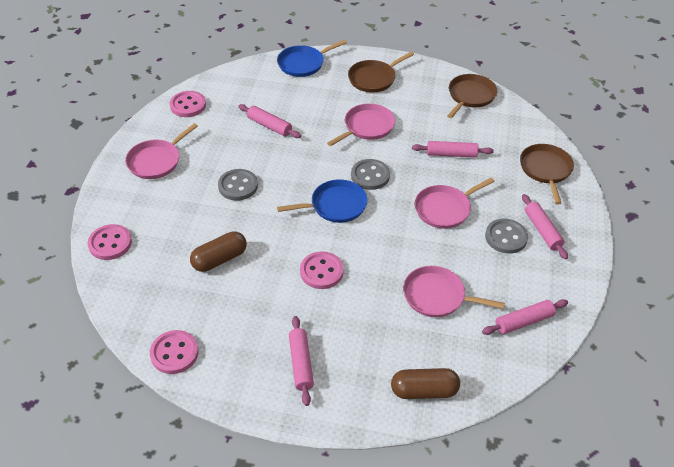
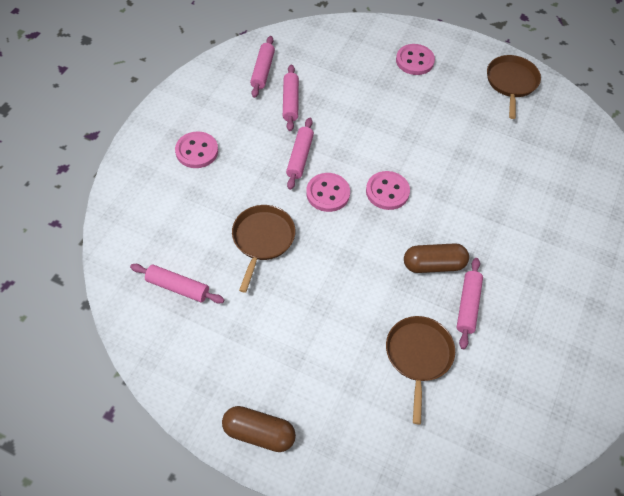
blue pan: [277,40,347,77] [277,180,368,223] = 2 -> none = 0
grey button: [218,169,258,201] [351,159,390,190] [485,219,528,254] = 3 -> none = 0
pink pan: [125,123,198,179] [327,103,395,146] [403,266,505,317] [415,178,495,229] = 4 -> none = 0

